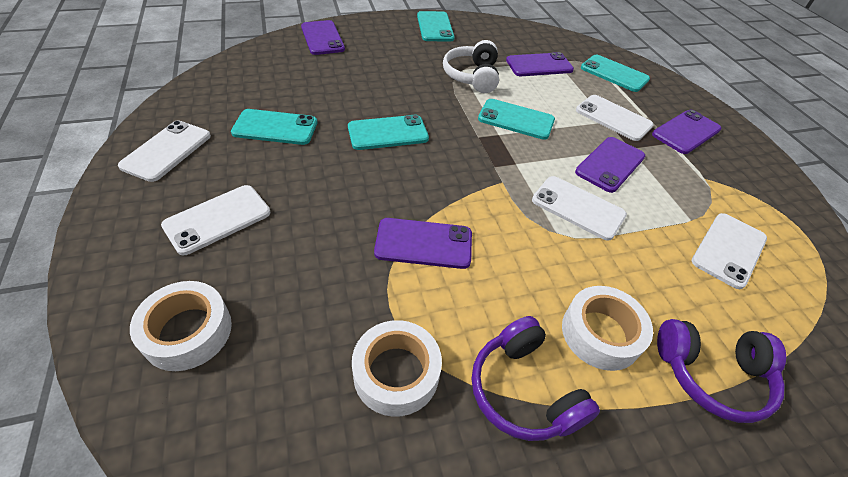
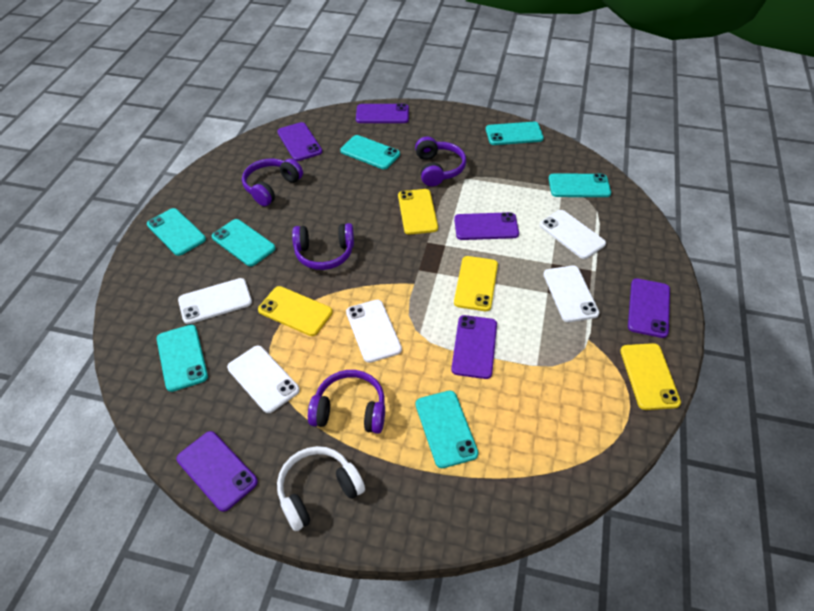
purple headphones: [472,316,600,441] [657,319,786,423] = 2 -> [242,158,303,206] [292,223,354,270] [308,370,385,434] [415,137,466,186] = 4
purple phone: [301,20,345,55] [374,218,472,269] [506,52,574,76] [575,137,645,193] [652,110,721,154] = 5 -> [177,431,258,512] [277,122,322,161] [356,104,409,123] [451,315,497,379] [454,212,519,240] [628,278,670,338] = 6
turquoise phone: [231,109,317,145] [348,115,429,150] [417,11,455,41] [478,99,555,140] [581,55,650,92] = 5 -> [147,208,206,256] [157,325,208,392] [212,219,276,266] [340,135,400,169] [416,391,479,468] [486,122,544,145] [549,173,611,197] = 7
white tape: [130,281,232,371] [352,320,442,417] [562,286,653,371] = 3 -> none = 0
yellow phone: none = 0 -> [258,286,333,336] [398,189,438,234] [454,256,498,311] [620,343,681,410] = 4

